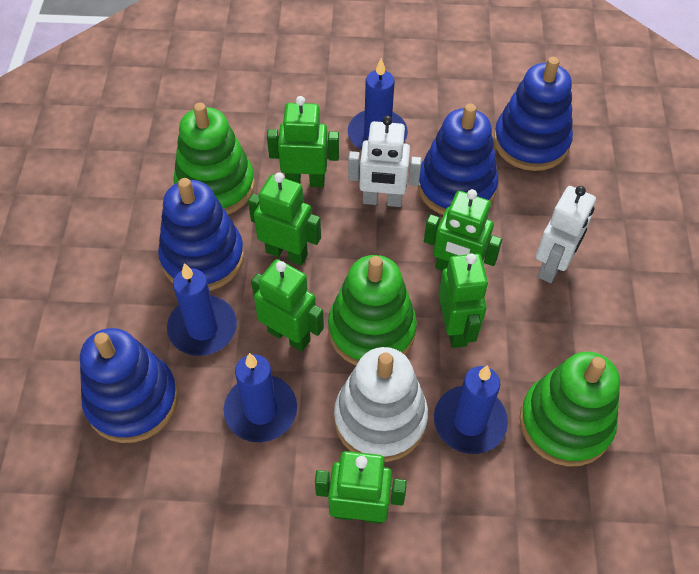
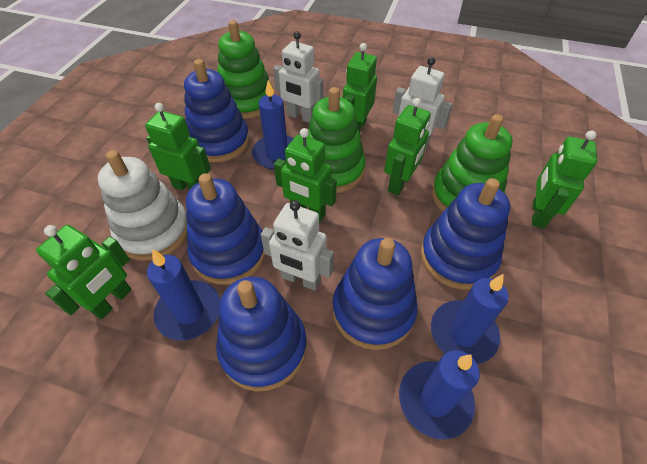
blue stacking toy: [80,328,178,443] [158,178,244,291] [418,104,498,215] [494,57,573,171] = 4 -> [184,59,249,163] [186,173,266,285] [216,277,307,392] [332,238,418,350] [421,178,510,289] = 5
white robot: [348,116,422,207] [536,186,596,283] = 2 -> [261,200,334,291] [273,31,323,123] [393,57,452,150] = 3

